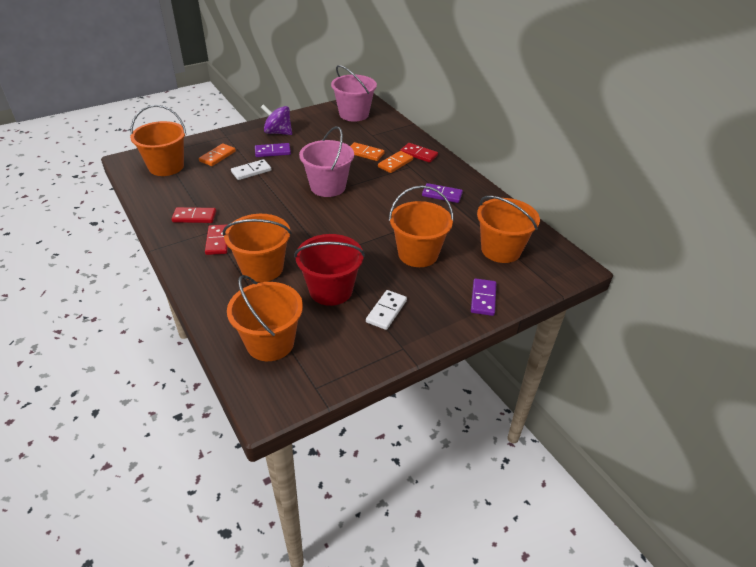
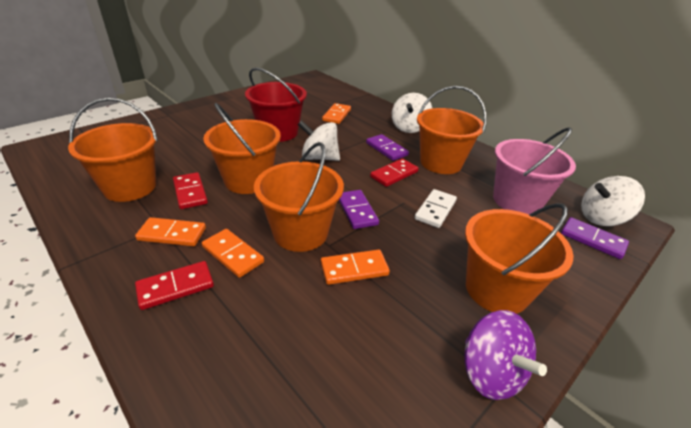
orange domino: [199,143,236,166] [350,142,385,161] [378,151,413,173] = 3 -> [135,217,206,246] [202,229,264,278] [321,250,390,285] [322,103,351,124] = 4
pink bucket: [299,126,354,197] [331,65,377,122] = 2 -> [493,127,576,214] = 1
white domino: [231,159,272,180] [366,290,407,330] = 2 -> [415,189,457,228] = 1
white spinning top: none = 0 -> [298,120,340,161] [392,93,432,133] [581,176,645,226] = 3

